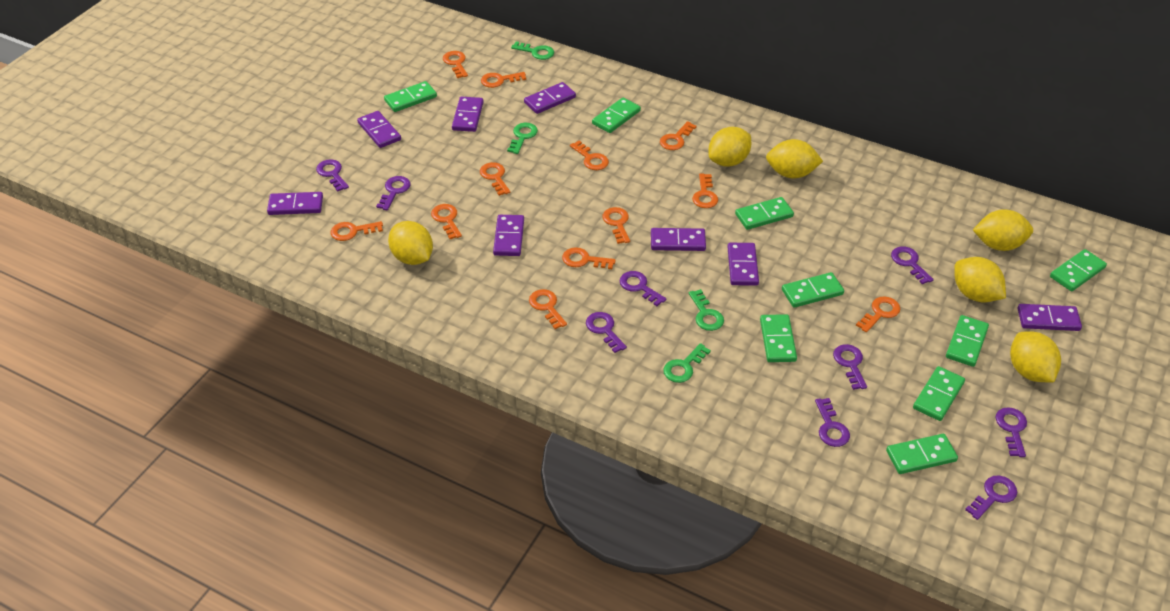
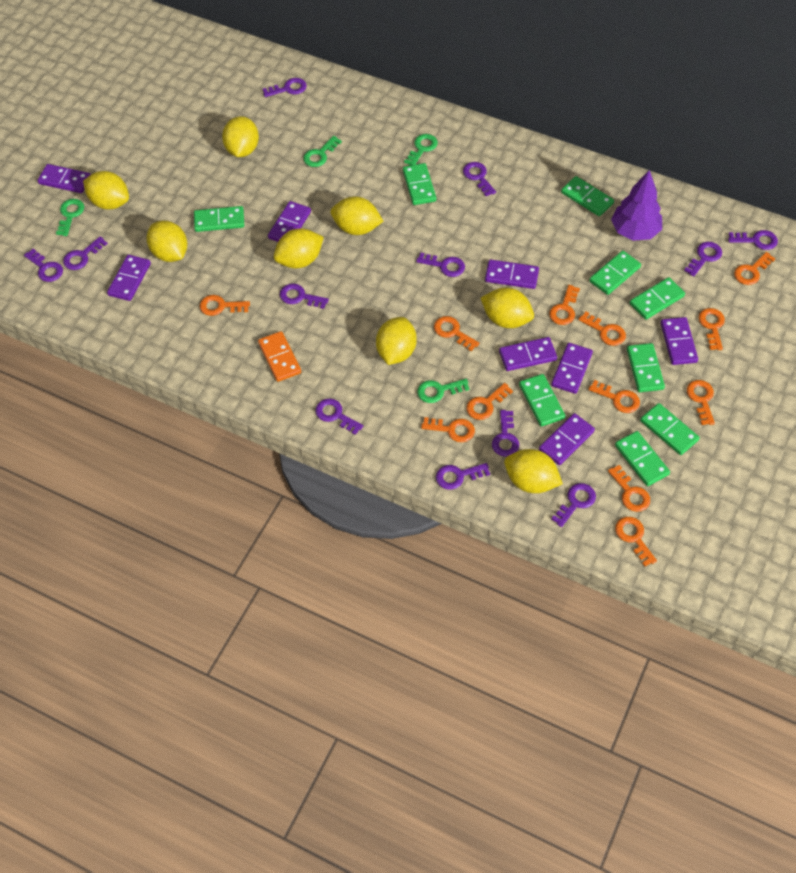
orange domino: none = 0 -> [258,331,301,382] = 1
purple key: [316,159,349,191] [376,176,410,210] [586,312,627,353] [620,271,666,306] [815,398,850,447] [833,344,867,390] [891,247,934,284] [965,475,1017,520] [995,407,1027,457] = 9 -> [24,249,63,282] [63,236,108,270] [263,78,307,97] [280,284,329,309] [315,398,363,435] [416,253,465,277] [436,463,490,490] [463,162,496,196] [492,410,519,457] [551,483,596,527] [684,242,722,277] [728,230,778,250] = 12
purple tree: none = 0 -> [611,170,662,241] = 1
yellow lemon: [388,221,433,265] [708,127,751,167] [766,139,823,178] [954,257,1006,302] [973,209,1033,251] [1010,331,1061,382] = 6 -> [83,171,129,209] [146,221,187,262] [222,116,259,157] [274,228,324,268] [331,196,383,235] [376,317,417,365] [481,288,534,328] [504,449,563,493] = 8

